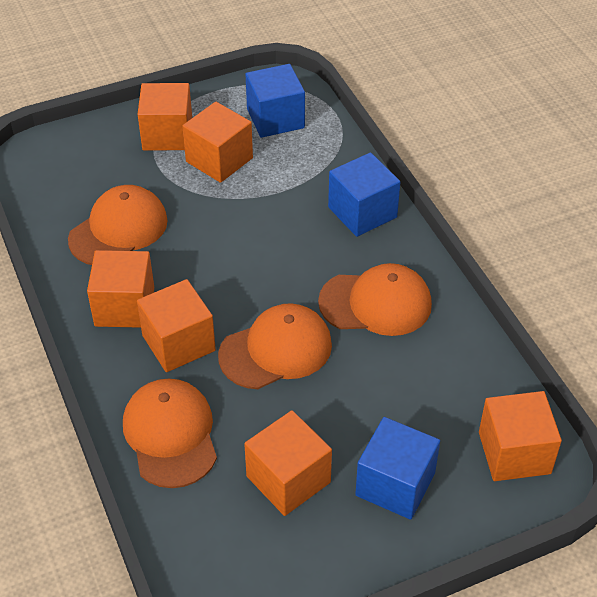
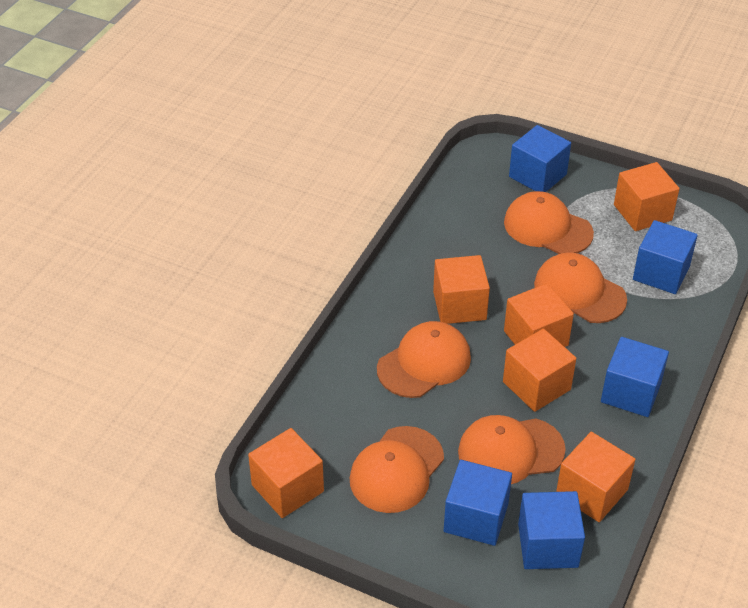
blue cube: [245,64,305,138] [328,152,400,237] [355,417,440,520] = 3 -> [444,460,512,546] [509,125,571,192] [518,491,585,569] [601,337,669,417] [633,220,698,294] = 5
orange cap: [68,185,168,265] [123,378,217,488] [218,303,332,389] [318,263,432,336] = 4 -> [350,426,444,513] [377,321,471,398] [458,415,566,484] [504,191,594,254] [534,253,627,323] = 5

